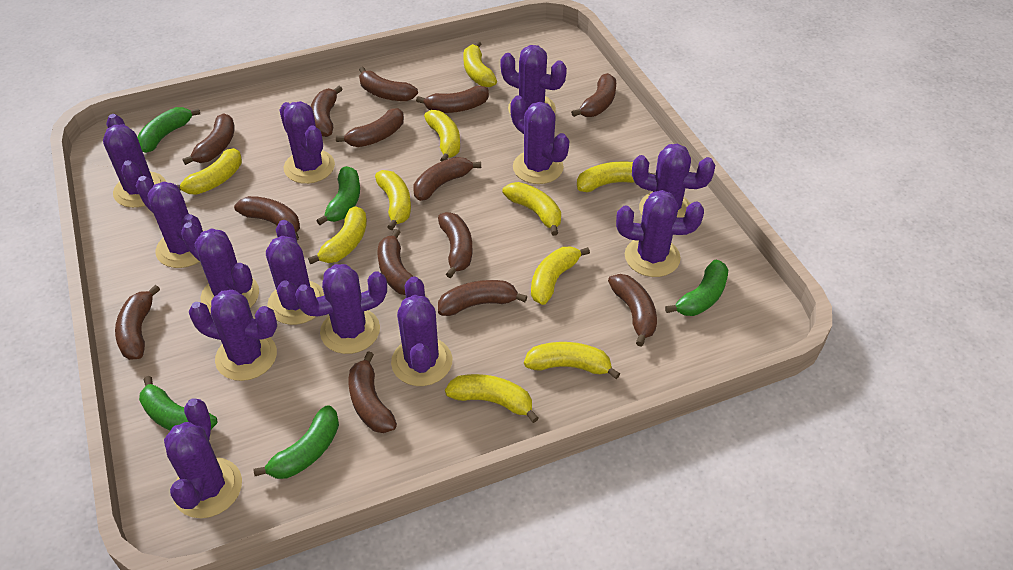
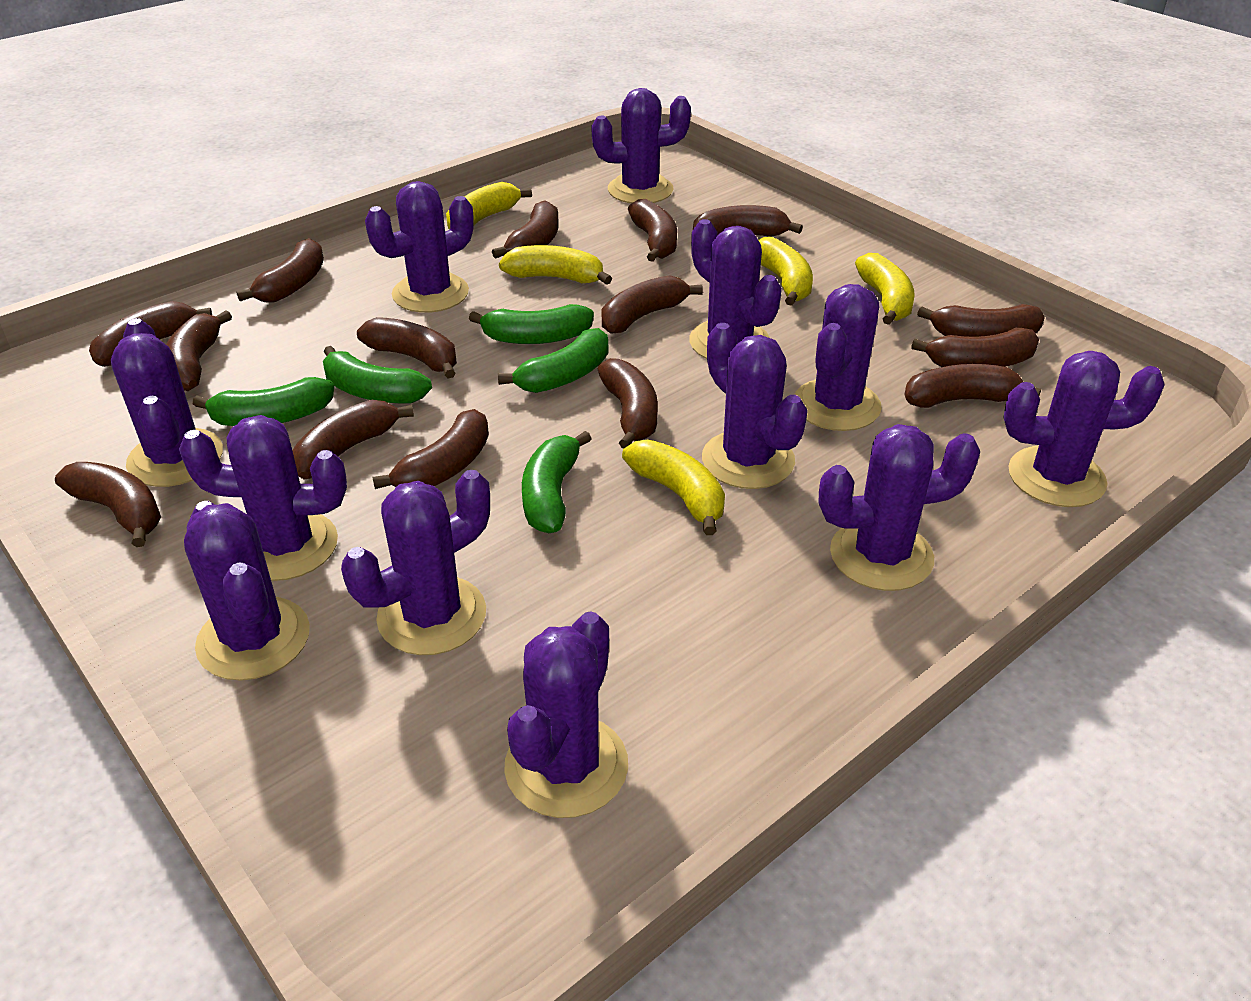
brown banana: [115,285,160,360] [182,113,235,165] [234,196,300,240] [311,86,343,137] [336,108,404,147] [349,351,397,433] [359,67,418,101] [378,229,414,295] [414,157,481,201] [416,86,489,113] [438,212,472,278] [438,280,527,316] [571,73,616,117] [608,274,657,347] = 14 -> [55,462,161,547] [89,301,212,367] [166,310,232,391] [237,238,324,303] [292,400,414,479] [357,317,457,378] [373,409,489,489] [492,200,559,259] [598,358,658,448] [601,275,703,334] [628,199,677,262] [693,205,803,237] [904,364,1041,408] [911,328,1039,367] [917,304,1045,337] = 15
purple cactus: [103,114,166,208] [136,176,204,268] [164,398,242,518] [181,222,259,314] [189,290,277,381] [266,220,324,325] [280,101,335,184] [295,264,387,354] [391,276,453,386] [500,45,567,115] [510,95,570,184] [616,190,704,277] [632,144,715,217] = 13 -> [111,318,223,487] [179,415,347,581] [184,501,310,681] [341,470,490,655] [365,181,474,313] [504,611,628,818] [591,88,691,204] [689,219,782,359] [702,323,808,489] [794,284,882,431] [819,424,980,591] [1004,351,1165,507] = 12
yellow banana: [177,148,242,195] [308,206,367,264] [375,170,411,230] [424,110,460,162] [445,374,539,423] [463,41,497,87] [502,182,561,236] [524,342,620,379] [531,247,590,305] [577,162,655,192] = 10 -> [446,182,532,229] [499,245,612,285] [622,440,725,535] [758,237,813,306] [855,253,915,325] = 5

